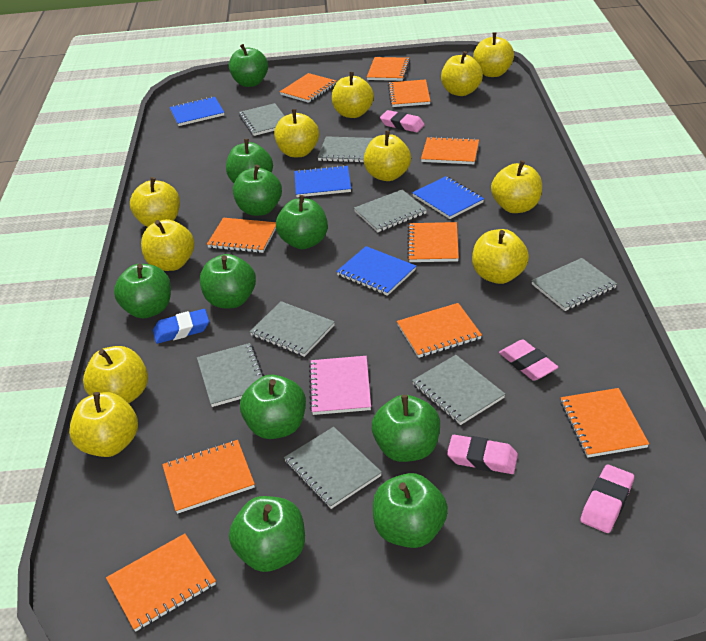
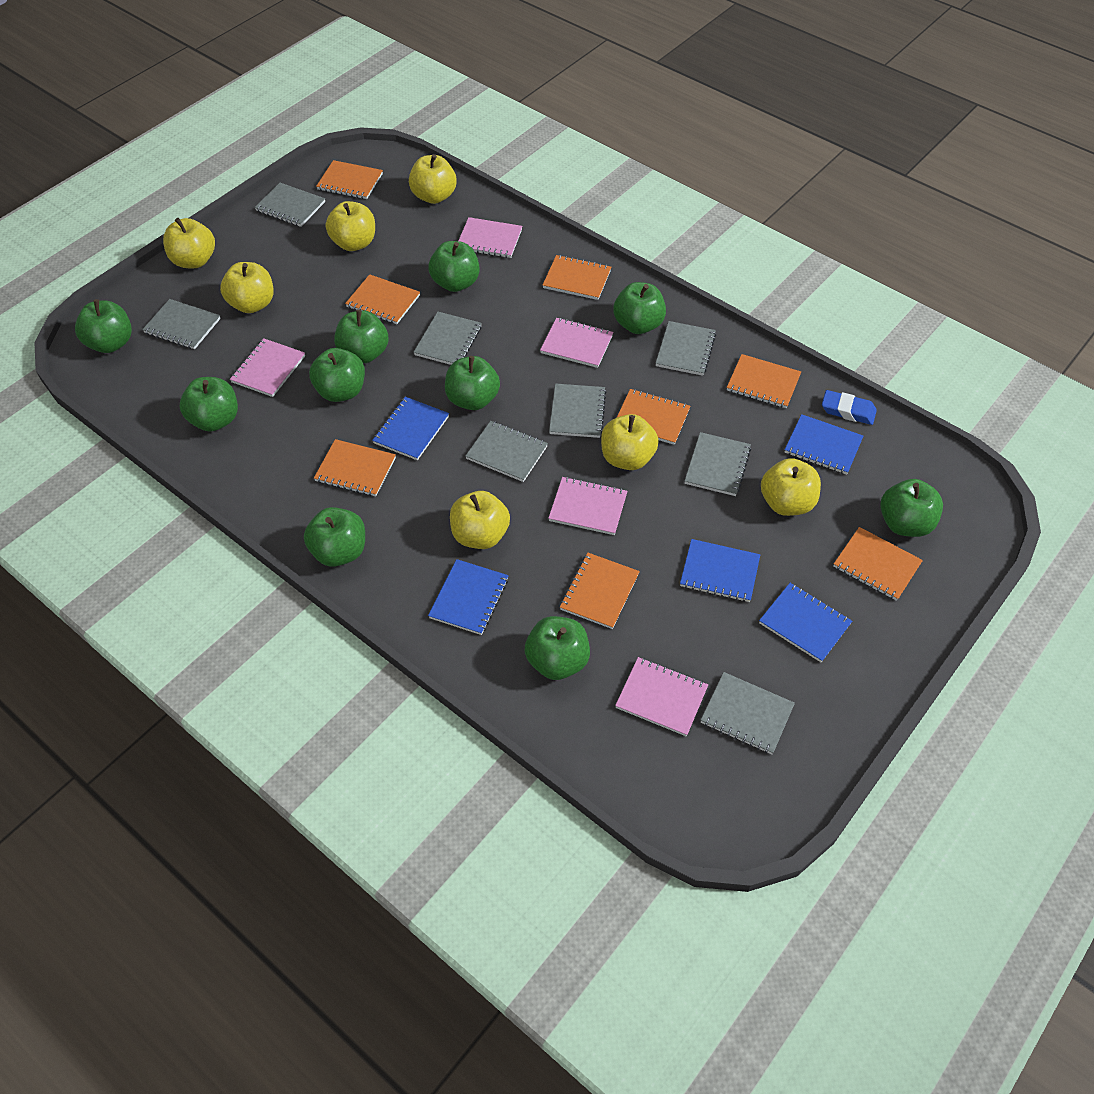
blue notebook: [170,97,224,126] [294,165,351,197] [336,246,416,296] [412,176,484,219] = 4 -> [372,397,449,460] [428,559,509,635] [680,539,760,602] [759,583,852,662] [785,414,863,475] = 5
orange notebook: [106,533,216,632] [162,440,255,514] [207,218,276,253] [280,73,337,103] [367,57,410,81] [388,79,430,107] [397,303,482,358] [407,222,459,262] [421,136,479,164] [560,388,649,458] = 10 -> [314,439,396,496] [316,160,383,199] [345,274,420,324] [543,255,611,300] [560,553,640,629] [617,389,690,445] [727,354,801,408] [833,527,923,601] = 8
pink eraser: [380,110,425,132] [447,435,518,474] [499,339,558,381] [580,465,634,533] = 4 -> none = 0
pink notebook: [309,356,371,415] = 1 -> [230,338,305,397] [458,217,522,258] [540,318,613,368] [548,477,628,535] [615,657,708,736] = 5
yellow apple: [69,392,138,457] [83,346,148,403] [130,177,180,227] [141,219,194,271] [274,109,319,157] [332,72,374,118] [364,130,411,181] [441,51,483,96] [472,229,529,284] [473,33,514,77] [491,160,542,213] = 11 -> [163,218,215,268] [220,262,273,313] [326,201,375,251] [409,154,457,204] [450,491,510,549] [601,414,659,470] [761,458,821,516] = 7

